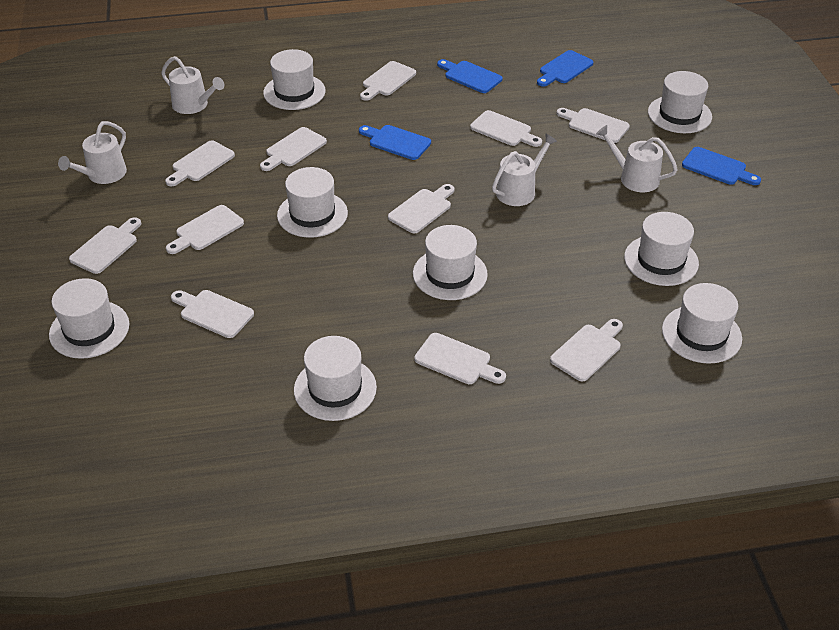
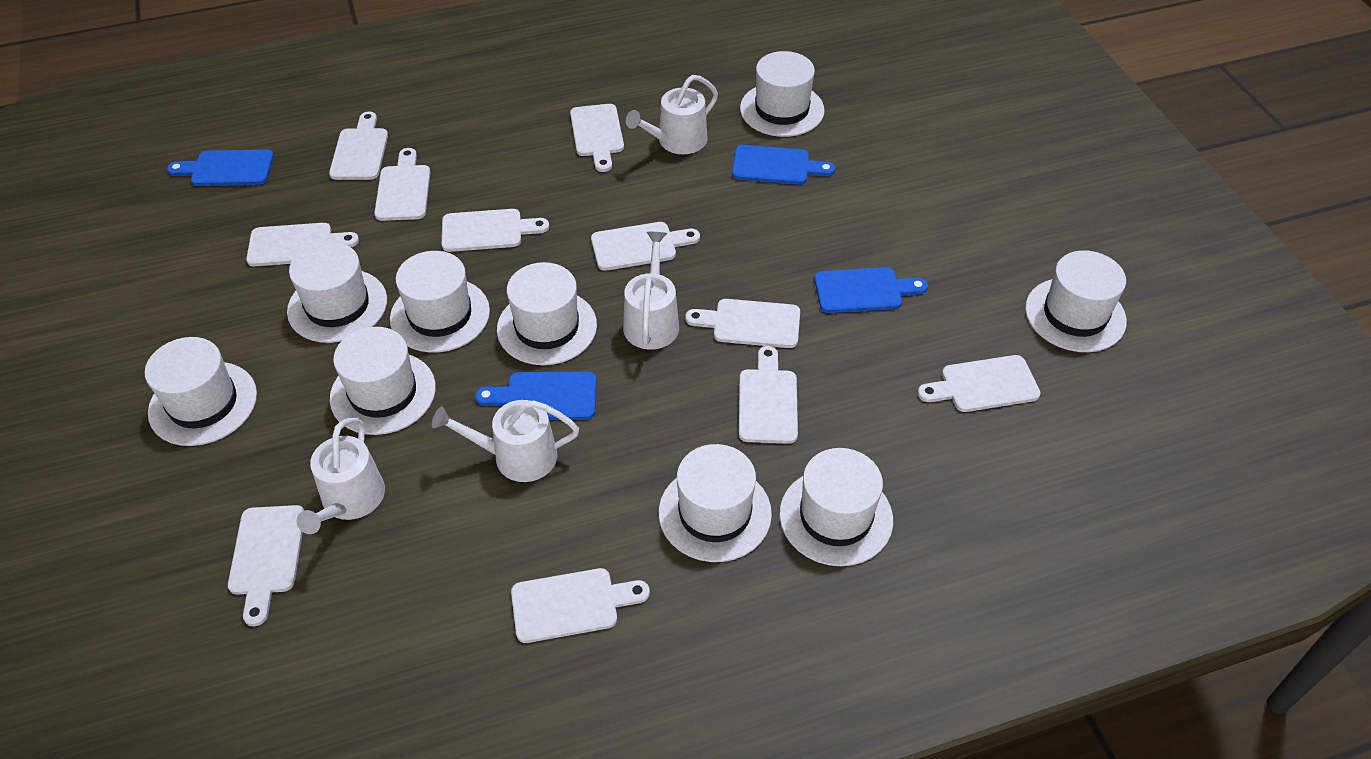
white hat: [49,278,130,359] [263,49,326,110] [277,167,348,238] [294,336,377,421] [413,225,488,300] [624,212,699,286] [648,71,712,133] [662,283,742,364] = 8 -> [145,337,257,446] [287,242,387,343] [330,327,436,435] [390,251,490,353] [497,262,597,365] [659,444,772,562] [740,51,825,137] [779,448,893,566] [1025,250,1127,352] = 9

